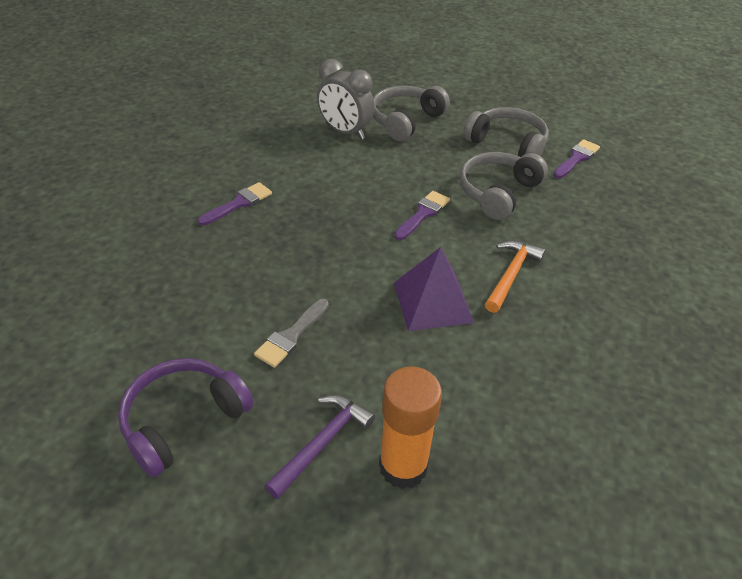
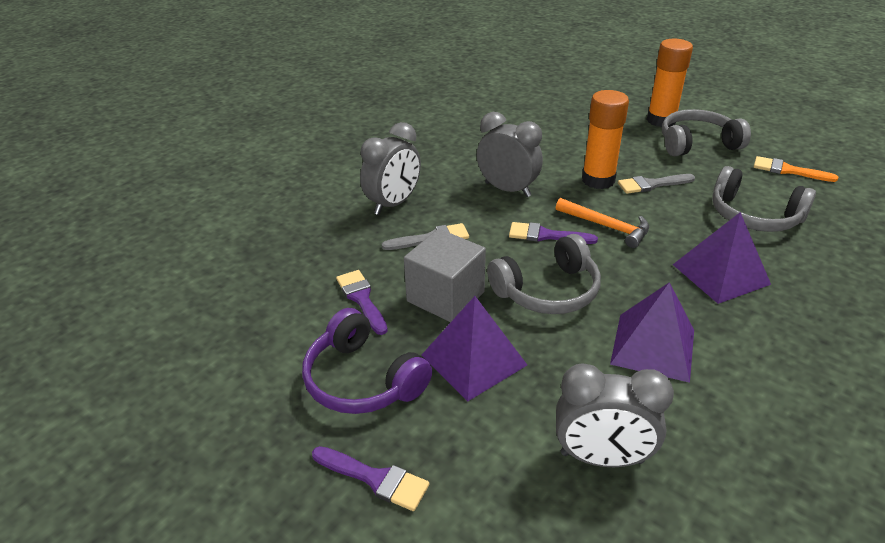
grey brush: [254,299,329,368] = 1 -> [382,223,469,250] [618,174,695,194] = 2
grey clock: [317,59,375,140] = 1 -> [360,122,421,215] [477,112,543,197] [556,363,674,467] = 3
grey cube: none = 0 -> [404,229,486,322] = 1
orange brush: none = 0 -> [754,156,838,182] = 1
orange glue stick: [379,366,442,489] = 1 -> [582,90,629,189] [647,39,693,127] = 2
purple hammer: [265,395,375,499] = 1 -> none = 0
purple pyramid: [394,247,474,331] = 1 -> [421,296,527,401] [610,282,694,383] [673,212,771,304] = 3

